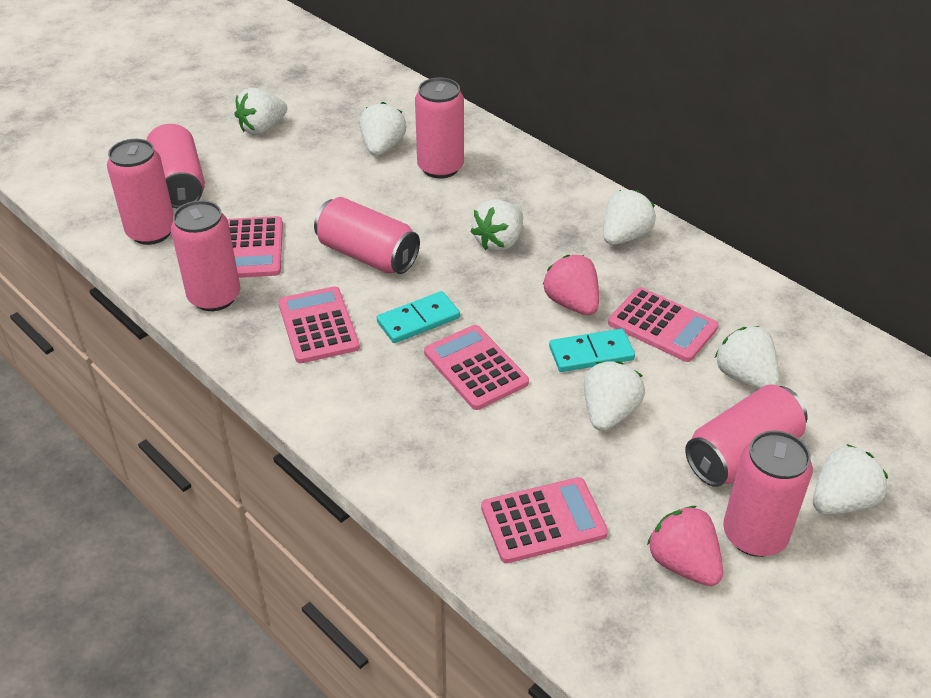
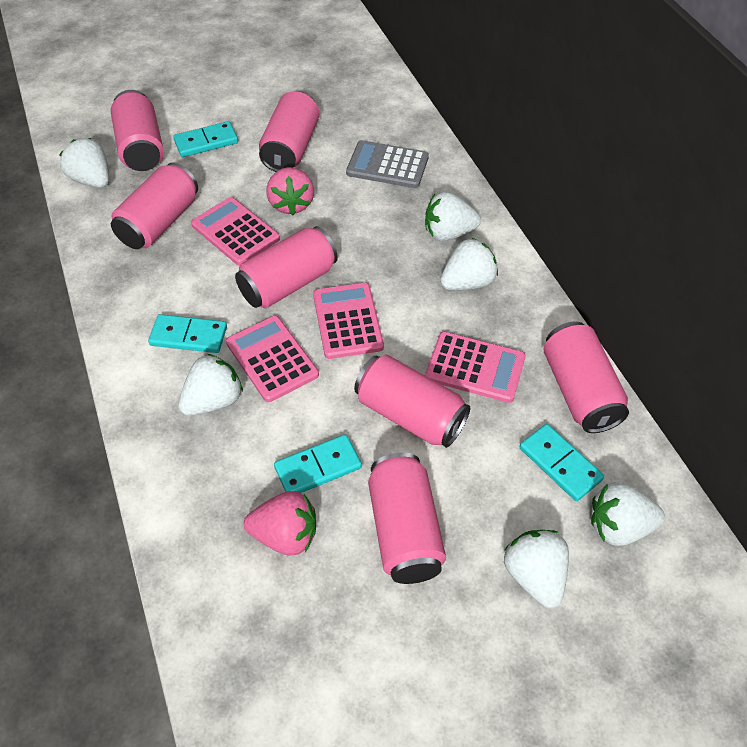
grey calculator: none = 0 -> [346,140,429,188] = 1
pink calculator: [227,216,283,278] [278,286,360,363] [424,325,529,410] [481,477,608,563] [608,287,719,362] = 5 -> [191,197,280,266] [226,315,319,402] [313,283,384,359] [425,332,526,403] = 4
turquoise domino: [377,291,460,343] [549,329,635,372] = 2 -> [148,314,227,353] [173,121,238,157] [274,434,362,493] [520,424,604,501] = 4
white strawberry: [234,88,287,135] [360,102,407,156] [470,199,523,251] [584,361,645,431] [603,190,656,245] [715,326,780,389] [813,444,888,514] = 7 -> [59,138,109,188] [178,354,243,416] [425,192,481,241] [440,238,498,290] [504,530,569,608] [591,482,665,546] = 6

